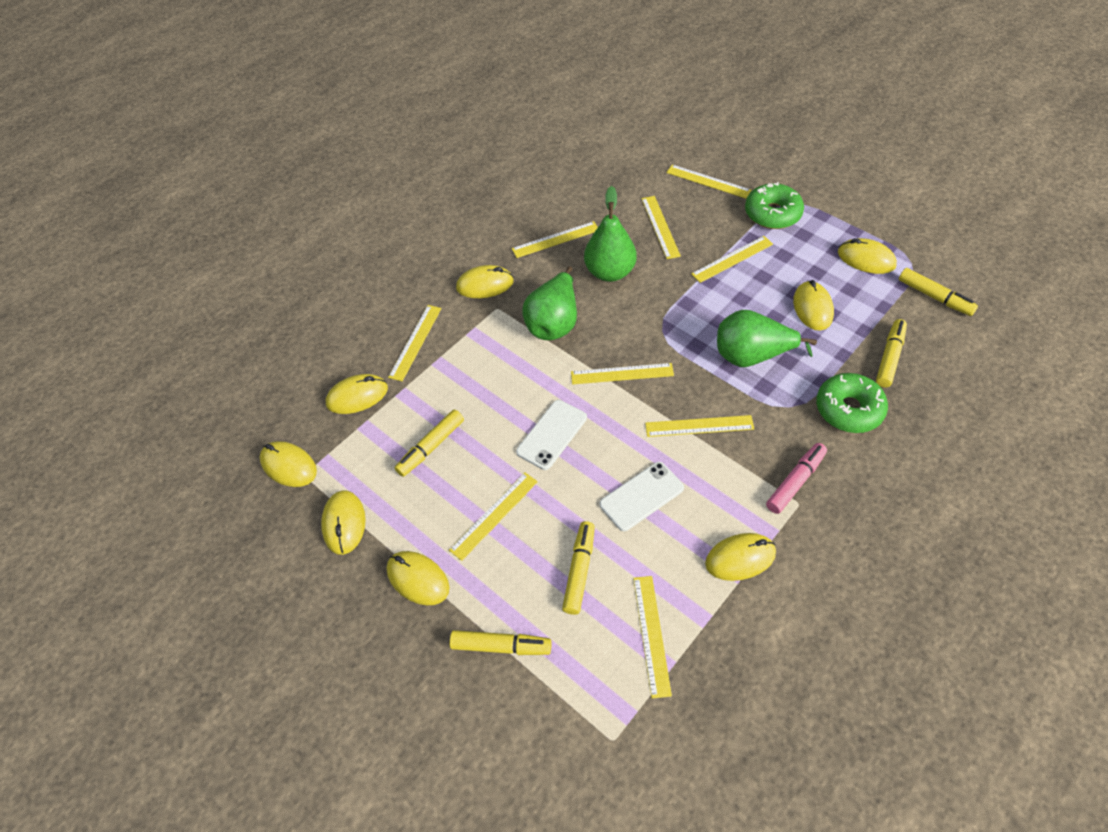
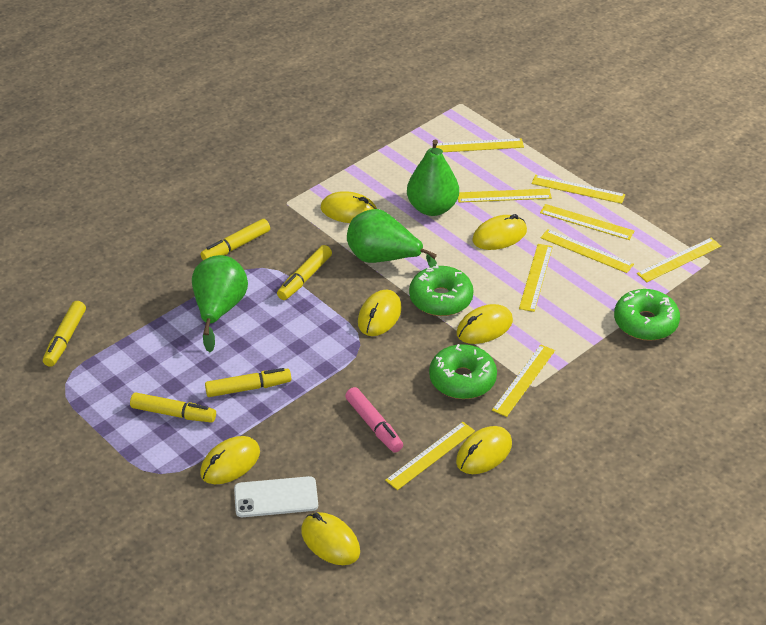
green donut: [745,182,804,229] [816,373,888,433] = 2 -> [409,264,474,316] [429,344,497,399] [614,289,680,341] = 3
white phone: [516,400,587,470] [600,462,684,531] = 2 -> [234,476,318,517] = 1
yellow mouse: [260,441,317,487] [321,490,366,555] [326,374,388,414] [387,551,449,605] [456,265,514,298] [705,533,776,581] [793,280,834,330] [838,238,897,274] = 8 -> [200,436,260,484] [301,512,360,565] [321,191,377,223] [358,290,402,336] [456,426,512,474] [457,304,513,344] [472,214,527,250] = 7

